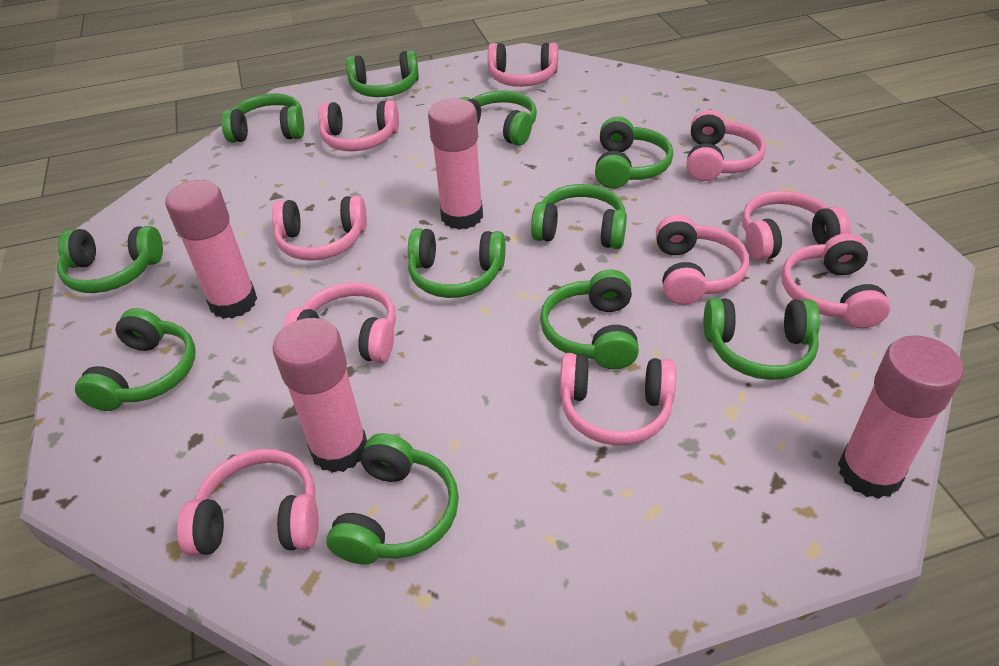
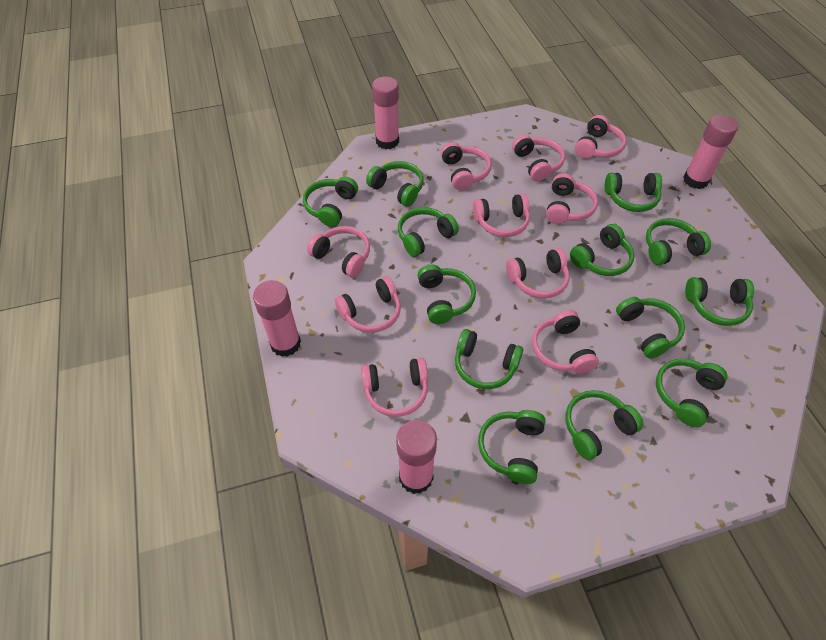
green headphones: [57,226,163,293] [75,308,195,411] [221,93,304,143] [326,433,459,564] [346,50,419,97] [408,228,505,298] [460,90,537,146] [531,184,627,249] [540,269,639,369] [595,117,673,189] [704,298,820,380] = 11 -> [303,176,358,227] [366,161,423,207] [398,207,459,257] [417,265,476,324] [455,329,523,389] [478,410,546,484] [565,390,643,460] [570,224,634,276] [605,173,662,212] [616,297,685,359] [646,218,711,265] [656,359,728,427] [685,277,754,326] = 13

